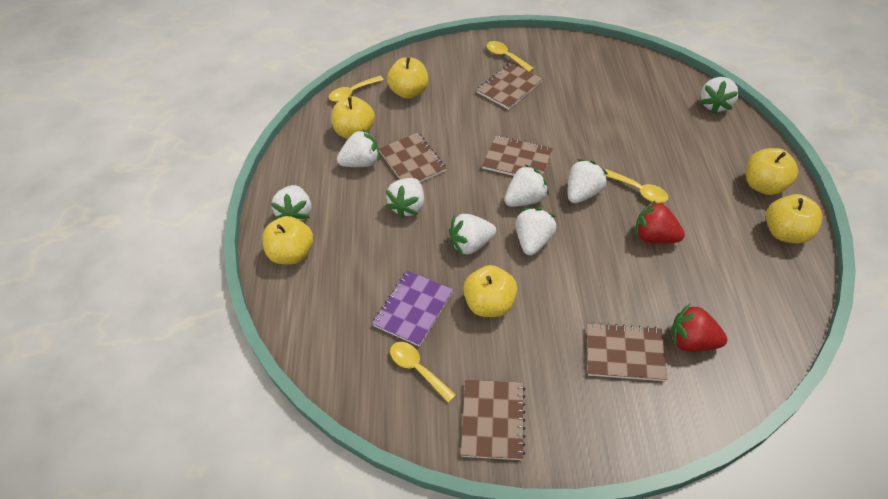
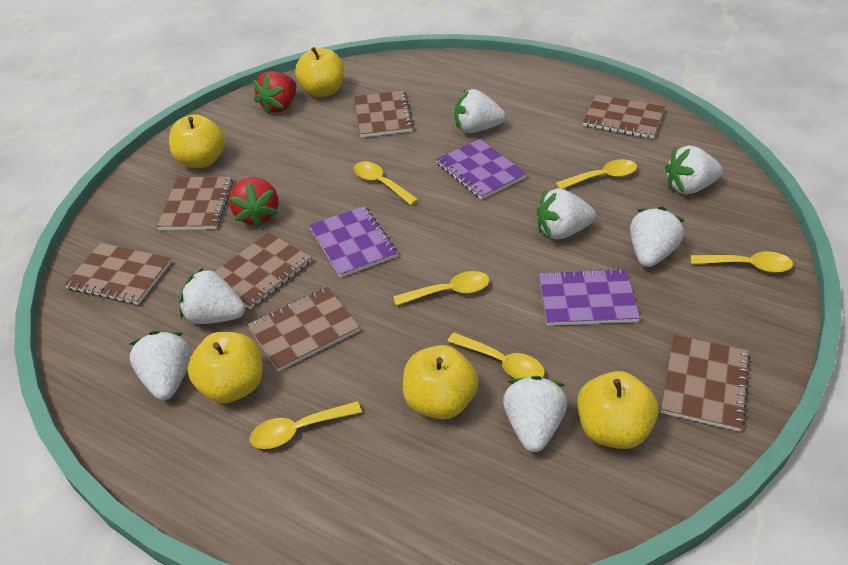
brown notebook: [379,132,446,182] [461,380,525,460] [476,62,543,110] [482,135,553,176] [587,323,667,381] = 5 -> [64,243,172,305] [157,176,233,230] [215,232,312,309] [247,287,360,371] [354,90,414,138] [583,94,665,139] [661,335,750,432] = 7
purple notebook: [372,270,453,347] = 1 -> [309,206,398,278] [436,139,527,199] [539,268,640,326] = 3
white strawberry: [271,185,311,221] [337,129,380,167] [386,178,424,218] [449,214,496,255] [504,164,549,207] [516,208,557,255] [568,159,608,203] [700,77,739,114] = 8 -> [130,331,192,400] [179,268,245,324] [455,89,505,133] [503,376,567,452] [537,188,596,239] [630,207,684,267] [665,145,723,194] = 7
yellow apple: [262,216,313,264] [331,96,375,139] [387,57,428,99] [463,265,517,317] [746,148,798,195] [766,194,823,243] = 6 -> [169,114,225,168] [187,332,263,403] [295,47,345,97] [403,345,478,420] [577,371,658,449] = 5
yellow spoon: [329,76,384,102] [390,342,456,403] [487,41,534,72] [605,169,668,203] = 4 -> [250,401,362,449] [353,161,419,205] [393,271,490,306] [447,333,545,379] [556,159,637,189] [690,251,793,273] = 6

